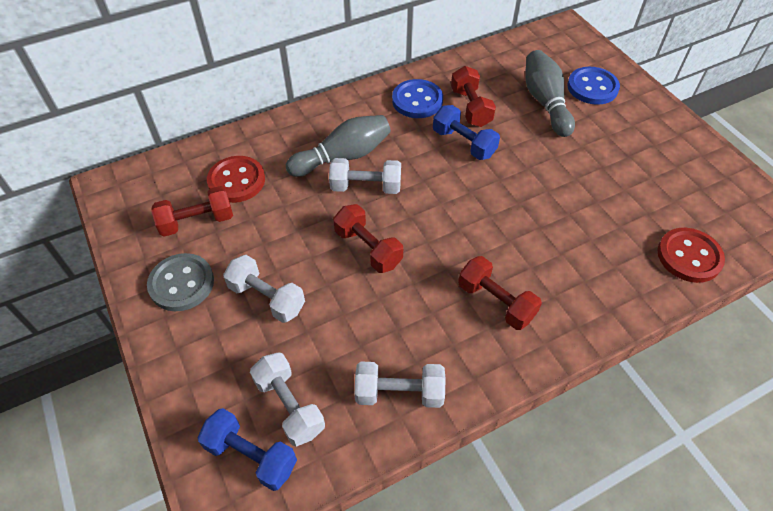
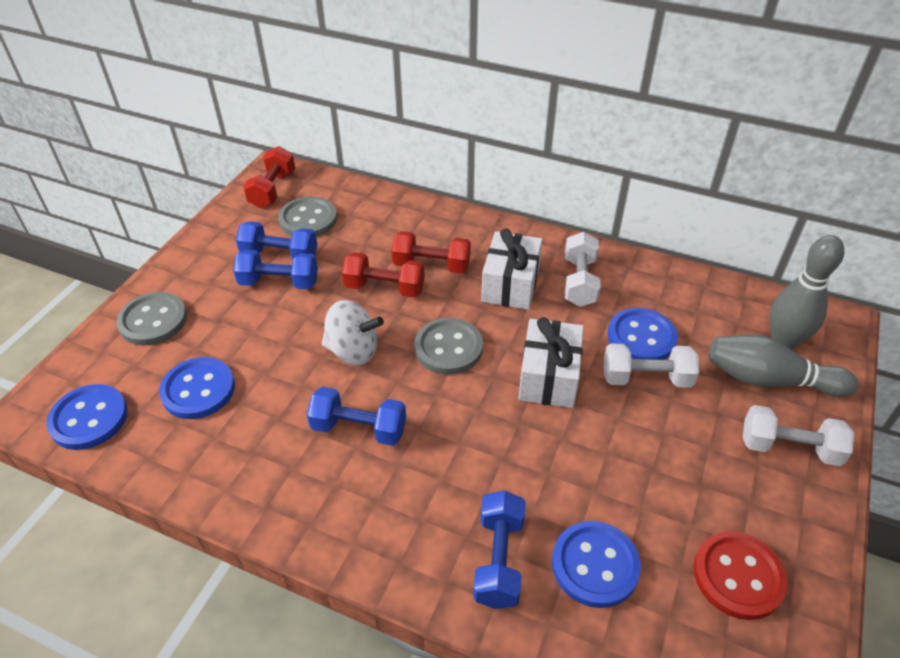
blue button: [392,79,443,118] [567,67,620,105] = 2 -> [46,384,128,450] [159,357,235,419] [552,521,641,608] [608,308,678,360] = 4
blue dumbbell: [197,408,297,491] [433,105,500,160] = 2 -> [233,250,318,289] [236,221,317,260] [307,387,406,446] [473,491,526,609] = 4
grey button: [147,253,214,311] = 1 -> [116,292,187,345] [278,196,337,237] [414,318,483,375] = 3
red button: [207,156,265,203] [657,228,725,283] = 2 -> [694,531,788,620] = 1
red dumbbell: [151,186,233,237] [333,204,403,273] [451,66,496,127] [458,256,542,330] = 4 -> [243,146,295,208] [342,252,425,298] [391,231,471,274] = 3
white dumbbell: [223,255,305,323] [250,352,325,447] [329,158,401,194] [355,362,446,408] = 4 -> [565,232,601,307] [604,343,699,388] [743,405,854,466] = 3
white gift: none = 0 -> [481,229,542,310] [519,317,584,408] = 2
white spinning top: none = 0 -> [322,300,384,365] = 1

